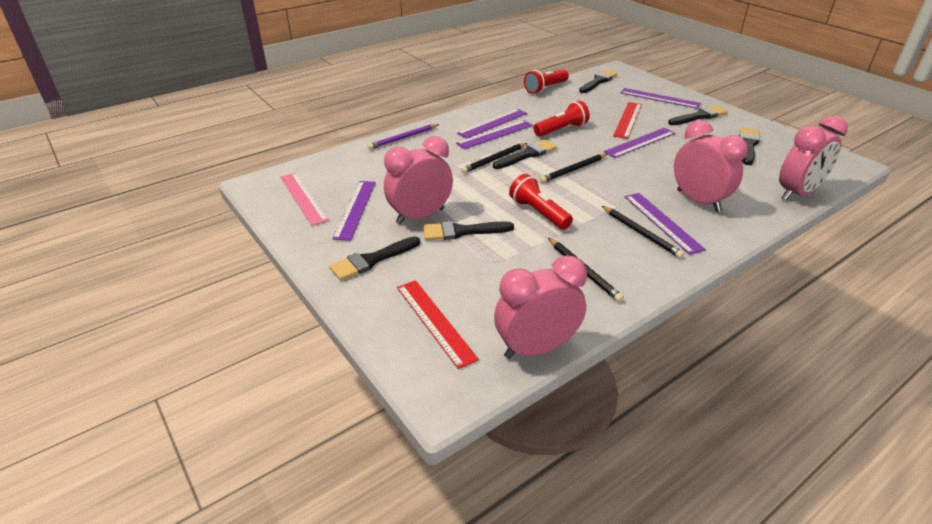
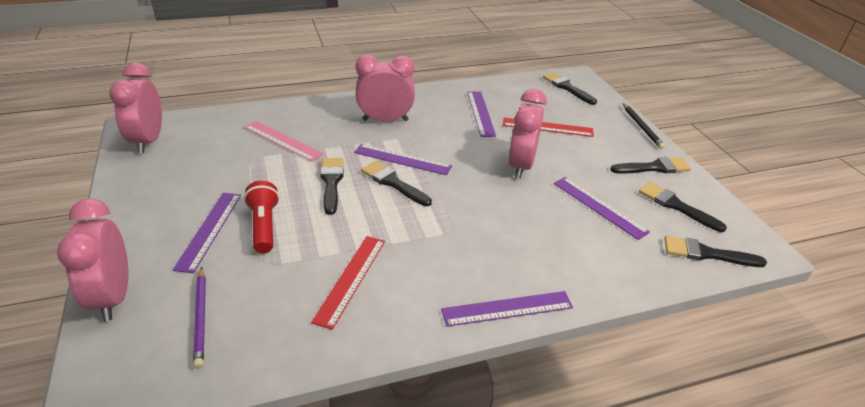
black pencil: [461,143,527,173] [540,154,607,183] [548,238,624,302] [602,206,684,258] = 4 -> [623,103,665,149] = 1
purple ruler: [332,181,376,241] [456,120,533,149] [457,109,527,139] [604,128,675,158] [620,88,701,109] [625,193,706,255] = 6 -> [173,193,241,273] [354,144,452,175] [441,291,573,327] [467,91,496,137] [554,177,650,240] = 5
red flashlight: [509,174,573,230] [524,70,569,94] [533,100,590,137] = 3 -> [244,181,279,254] = 1

